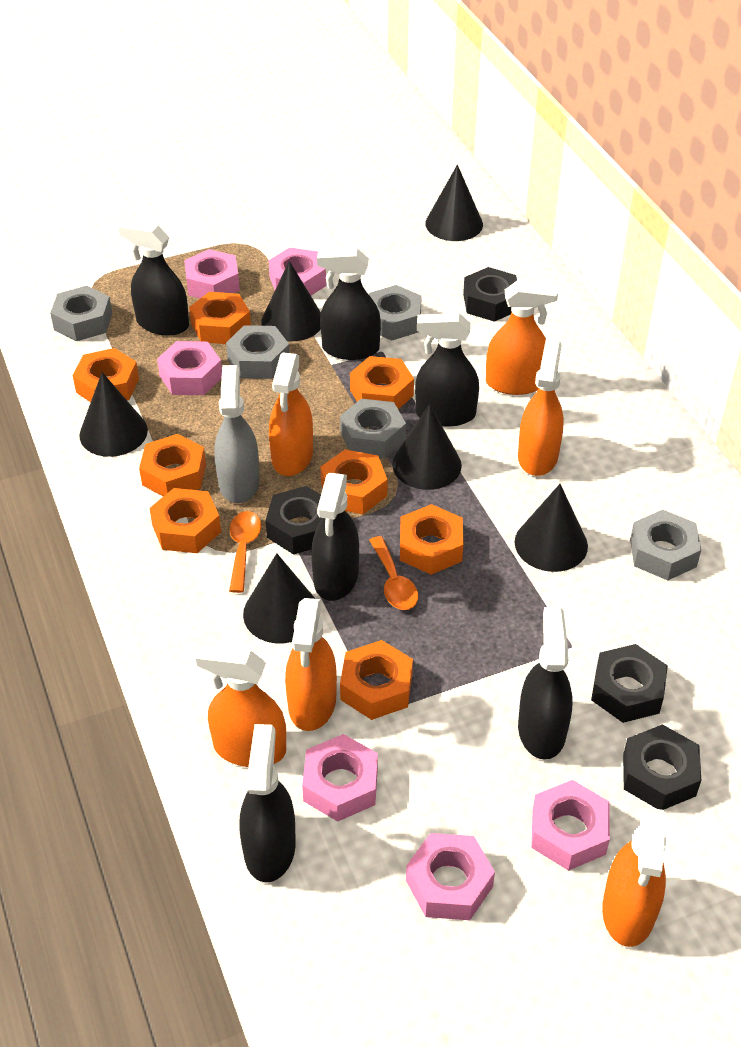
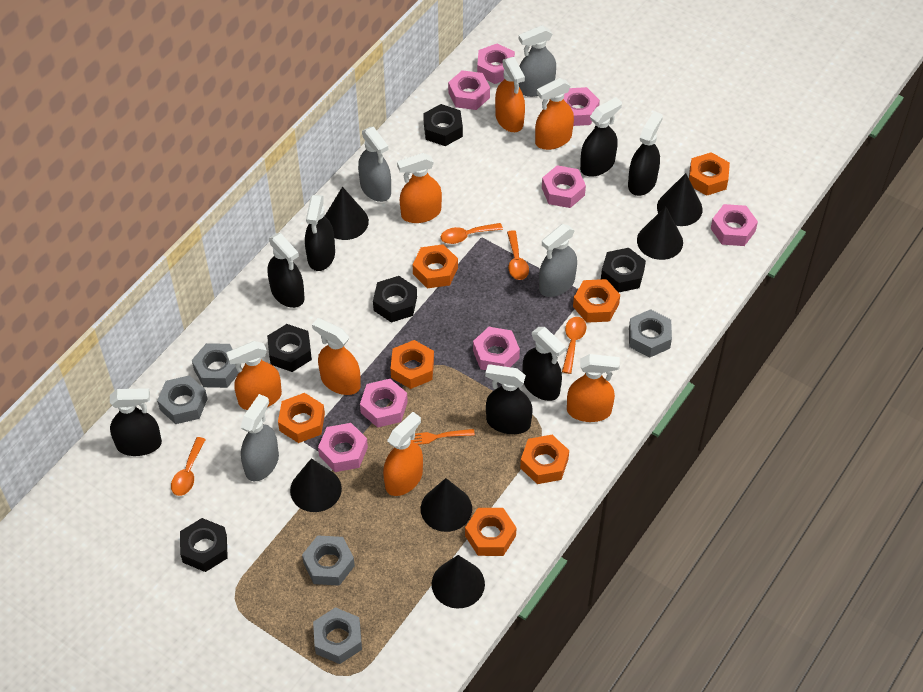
black nut: [265,486,322,555] [463,267,517,322] [591,644,668,723] [623,724,701,810] = 4 -> [180,518,228,572] [267,324,312,372] [373,276,417,323] [423,104,463,146] [601,248,646,293] = 5
black spray bottle: [118,221,189,335] [239,724,296,882] [311,473,359,601] [317,248,381,360] [415,313,479,426] [518,607,572,760] = 6 -> [110,388,162,456] [267,233,305,308] [305,195,335,271] [485,364,533,434] [522,327,566,401] [580,97,622,177] [628,111,663,196] = 7
grey spray bottle: [214,365,260,503] = 1 -> [240,394,279,481] [358,126,391,202] [519,25,556,97] [539,224,577,297] = 4
orange fork: none = 0 -> [411,429,475,445] = 1
orange nut: [73,348,139,402] [139,434,206,496] [149,488,221,553] [189,292,251,344] [320,449,388,514] [340,640,413,720] [350,356,414,409] [400,504,463,575] = 8 -> [278,393,325,443] [390,340,434,389] [412,244,458,288] [465,508,517,556] [520,435,569,484] [573,279,620,323] [689,152,730,196] = 7
orange spoon: [229,511,261,593] [369,536,418,610] = 2 -> [171,437,206,496] [441,223,503,244] [507,230,529,280] [562,317,587,374] = 4
orange spray bottle: [196,645,286,767] [269,352,313,476] [285,598,337,731] [486,280,558,395] [518,339,564,476] [602,807,666,947] = 6 -> [226,341,282,410] [312,318,361,395] [383,412,423,496] [397,153,442,223] [495,57,525,132] [535,78,574,150] [567,354,620,422] = 7
pink nut: [157,341,222,395] [184,249,240,298] [268,248,326,295] [302,734,378,822] [406,833,495,920] [531,780,610,871] = 6 -> [318,423,368,472] [360,379,408,428] [448,70,490,110] [473,327,520,370] [477,43,515,84] [542,165,586,208] [564,87,600,126] [711,204,758,246] = 8

